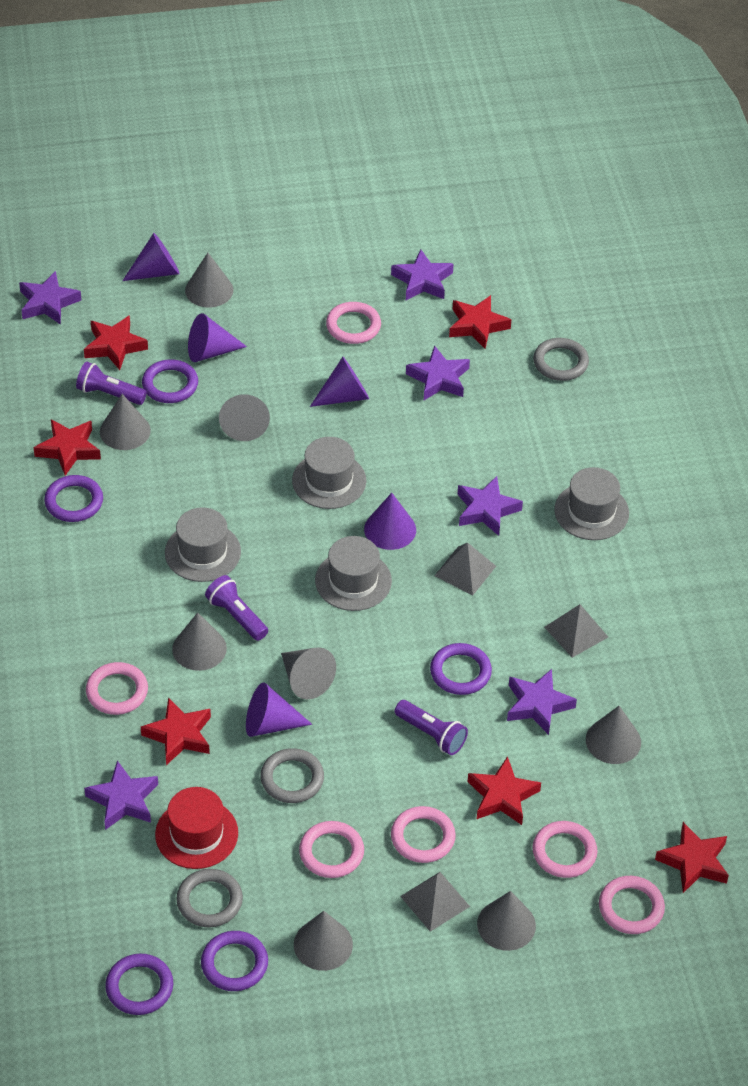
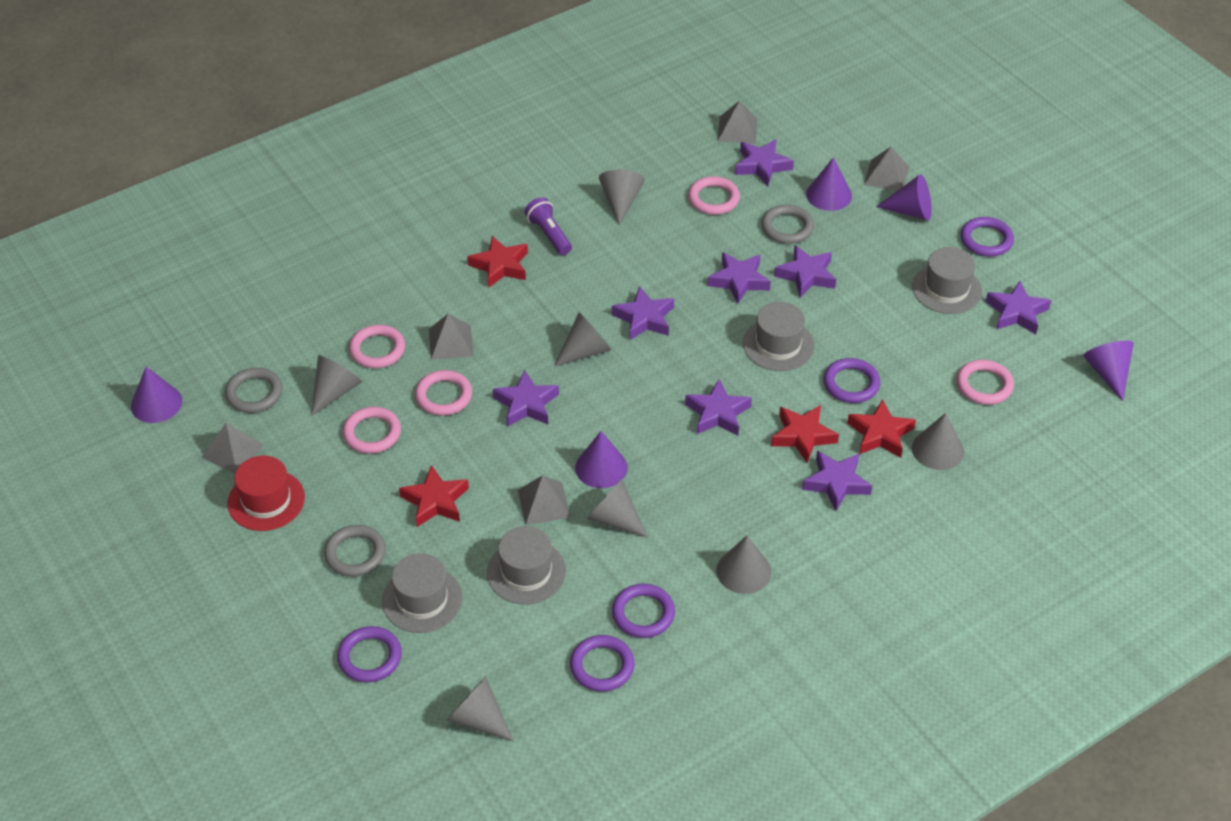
grey cone: [100,394,151,450] [172,612,227,671] [185,253,234,308] [219,394,270,441] [281,647,336,699] [294,911,353,971] [477,891,536,951] [586,706,641,764] = 8 -> [311,355,362,416] [446,676,514,741] [554,312,611,367] [586,479,648,538] [599,170,645,226] [716,536,771,594] [912,413,964,470] = 7
grey pyramid: [400,872,470,932] [434,542,496,595] [544,604,608,658] = 3 -> [202,423,264,474] [429,314,474,360] [518,475,571,525] [718,101,757,144] [864,147,909,191] = 5
pink ring: [86,662,148,715] [299,821,364,878] [326,302,381,344] [391,806,456,863] [532,821,598,878] [599,876,665,934] = 6 -> [343,407,401,454] [349,325,405,368] [415,370,472,416] [688,176,740,215] [957,360,1014,405] = 5
purple flashlight: [76,362,147,405] [205,575,268,641] [395,700,468,755] = 3 -> [525,197,572,255] = 1
purple star: [19,271,81,325] [84,761,158,830] [391,249,454,300] [406,345,470,400] [458,476,523,536] [507,669,577,735] = 6 -> [493,370,559,427] [612,286,674,340] [685,379,752,436] [708,252,771,304] [735,139,794,186] [774,245,836,297] [802,451,872,511] [986,281,1051,334] = 8
red star: [34,419,101,476] [84,315,148,370] [141,698,211,765] [449,295,511,349] [468,756,541,825] [655,822,729,893] = 6 -> [399,465,469,527] [468,236,528,287] [771,405,839,463] [847,399,916,458] = 4

